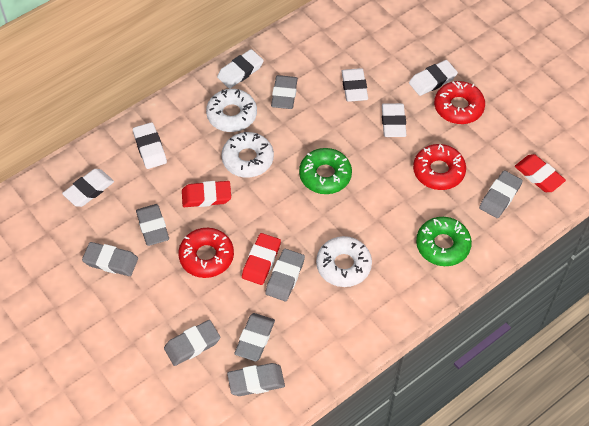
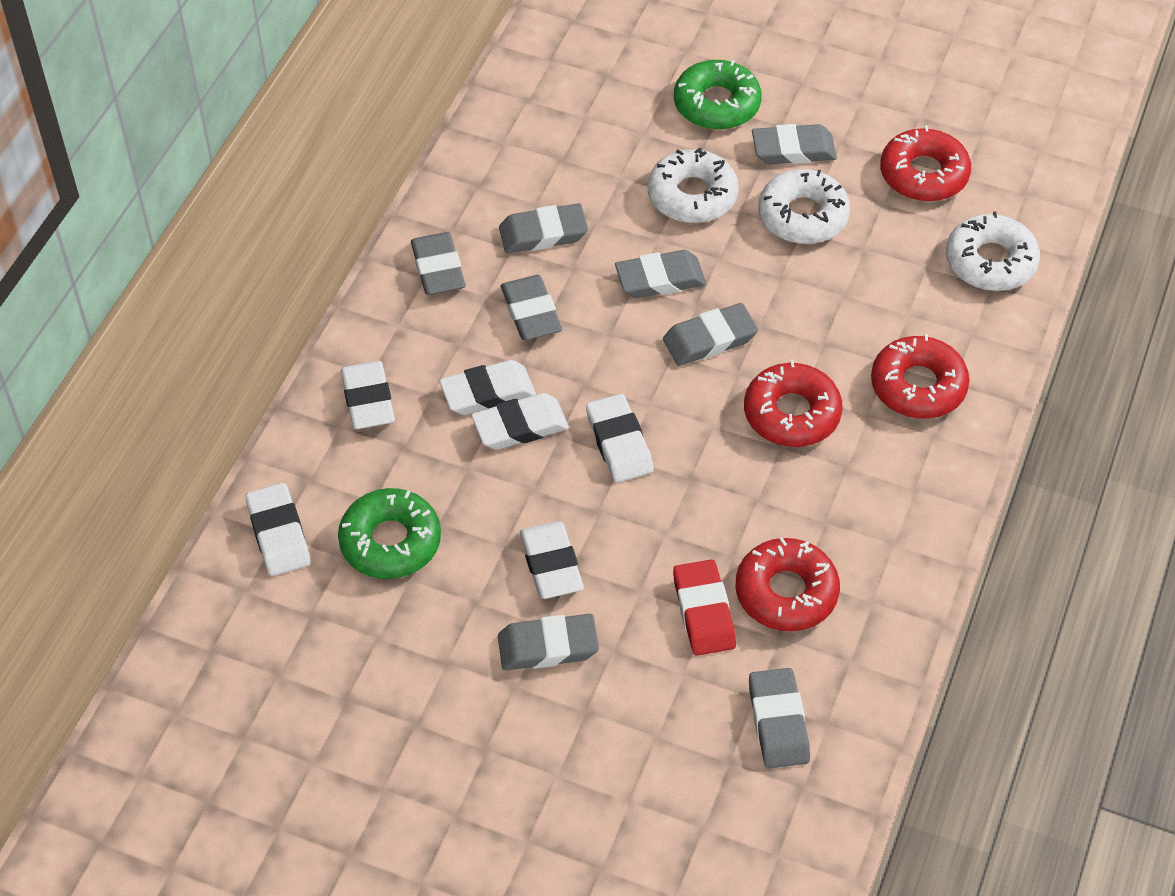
red donut: [178,228,234,278] [413,144,466,190] [434,81,485,124] = 3 -> [736,538,840,631] [744,360,843,447] [871,334,970,419] [880,126,971,202] = 4
red eraser: [182,181,231,207] [242,233,281,285] [515,154,566,192] = 3 -> [673,559,736,656] = 1

